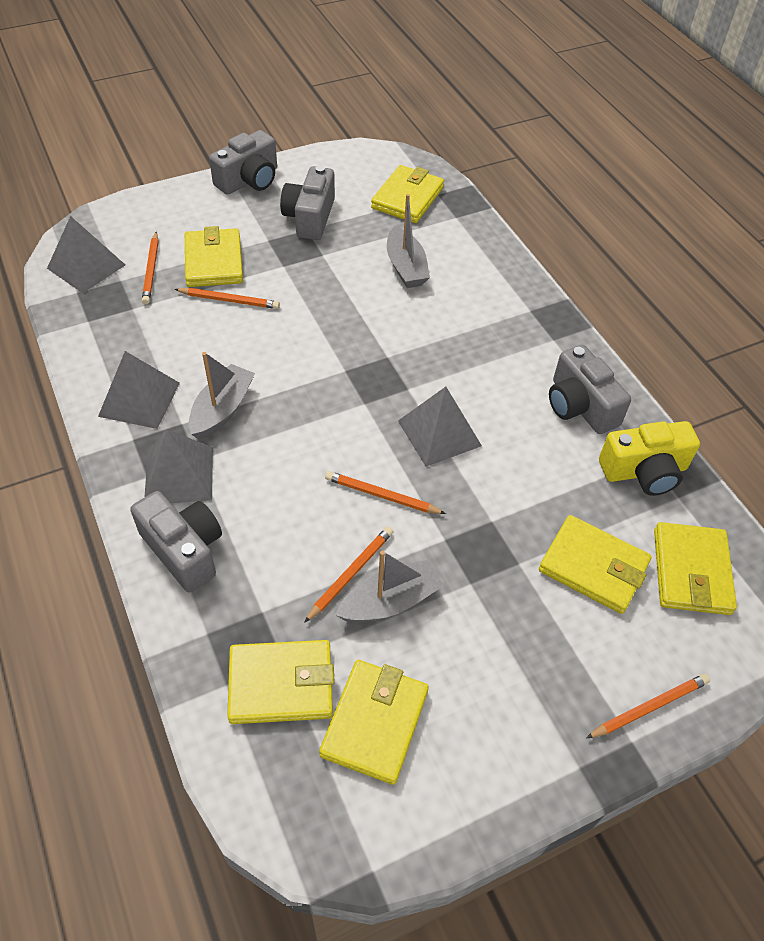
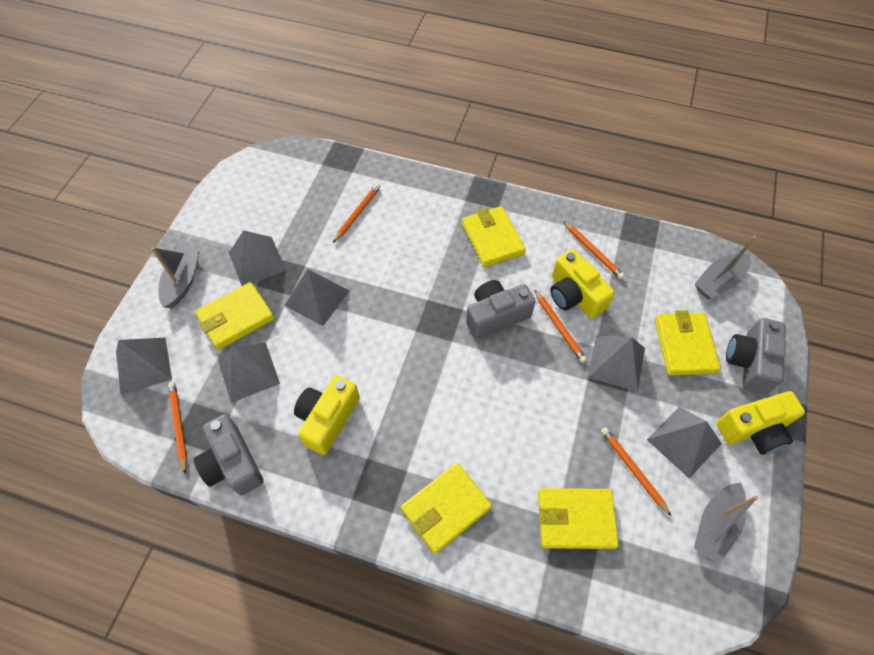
grey camera: [130,491,222,592] [209,130,277,195] [280,165,335,240] [549,345,631,434] = 4 -> [194,414,263,496] [466,280,536,339] [726,318,786,395] = 3
grey pyramid: [47,216,125,293] [98,351,180,429] [145,429,213,503] [398,387,482,467] = 4 -> [116,338,172,395] [218,343,280,403] [229,230,286,286] [284,269,349,326] [588,335,645,391] [647,407,722,478] = 6
yellow camera: [599,421,700,496] = 1 -> [294,375,360,455] [550,249,615,318] [717,391,805,455] = 3
yellow wallet: [185,226,243,287] [227,640,335,724] [319,660,429,785] [371,165,444,223] [539,515,652,614] [654,522,737,615] = 6 -> [195,282,274,350] [401,463,492,554] [462,206,526,267] [538,488,619,549] [655,310,721,376] = 5

